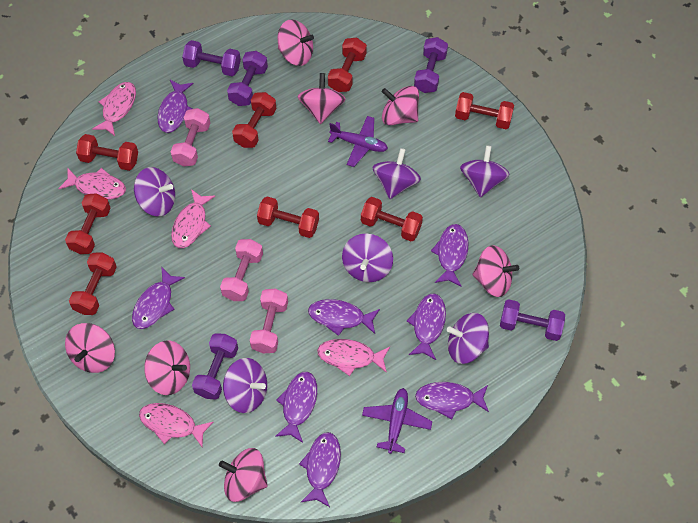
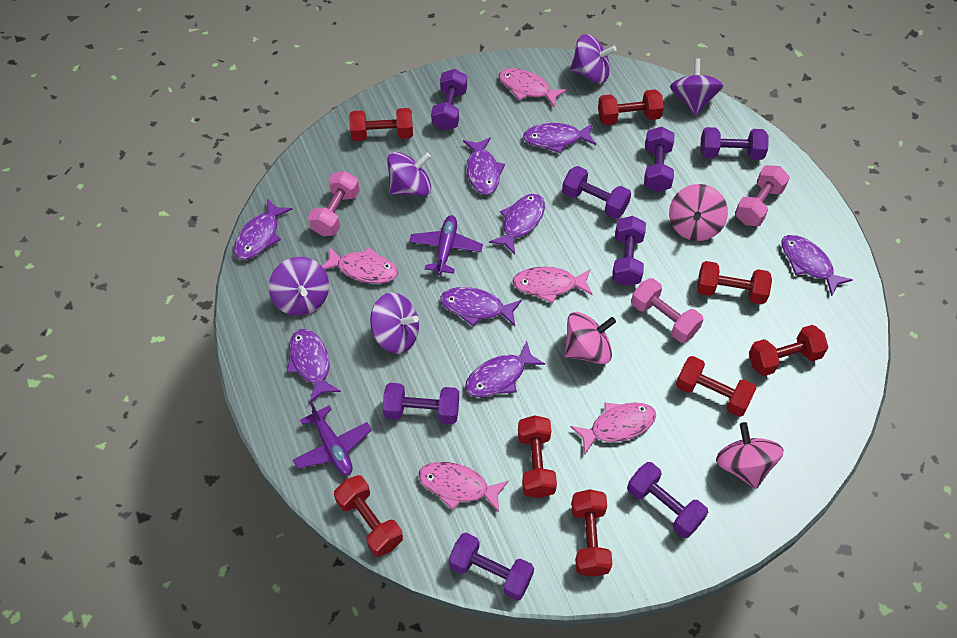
pink spinning top: [65,323,115,373] [144,341,190,395] [219,448,268,502] [278,19,314,66] [298,73,345,124] [382,86,419,125] [472,245,519,297] = 7 -> [564,312,616,364] [669,184,728,241] [716,422,784,489] = 3
purple dumbbell: [182,40,241,76] [192,333,238,400] [227,51,268,106] [414,37,448,93] [500,299,565,341] = 5 -> [383,383,459,424] [431,69,467,131] [449,533,534,601] [562,166,631,218] [612,216,646,286] [627,462,708,538] [644,127,674,192] [700,127,769,160] = 8
purple spinning top: [134,167,175,217] [223,358,267,413] [342,234,393,282] [372,148,421,199] [447,313,489,364] [460,145,510,198] = 6 -> [269,257,329,316] [370,292,419,354] [387,152,431,196] [570,34,617,83] [670,58,724,115] = 5

